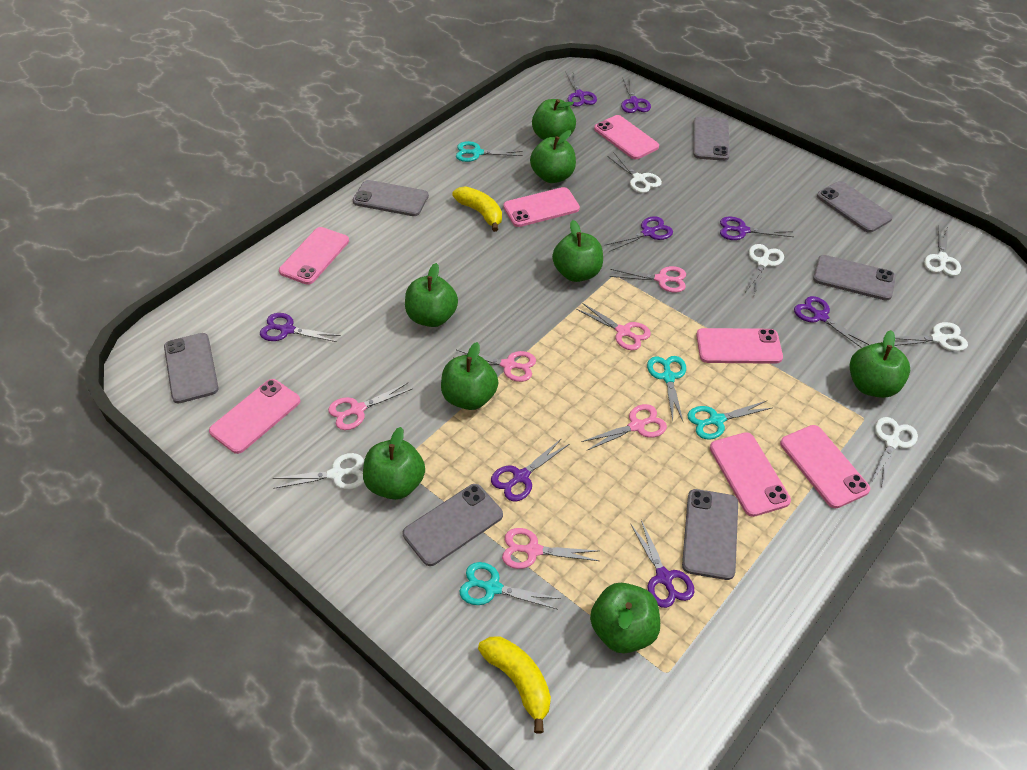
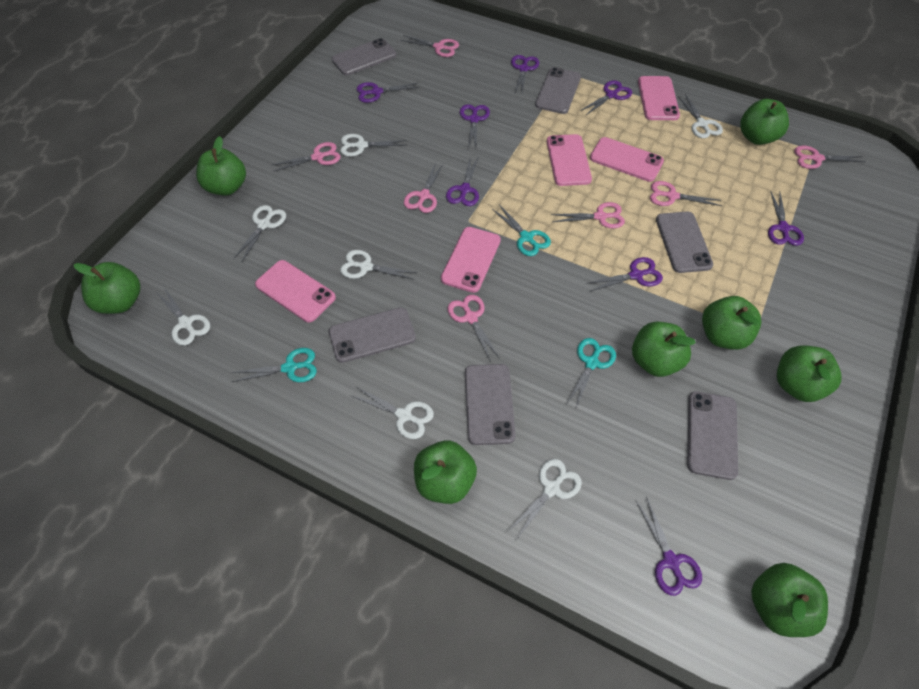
grey phone: [164,333,218,403] [353,180,429,216] [403,484,503,566] [682,489,738,580] [693,117,730,161] [813,255,896,301] [817,181,893,233] = 7 -> [329,307,416,363] [332,38,396,75] [465,364,515,445] [535,67,581,114] [656,212,713,273] [687,391,738,480] = 6
pink phone: [209,379,301,454] [279,227,349,285] [503,187,580,227] [594,115,659,159] [696,328,783,364] [710,432,791,517] [780,425,870,508] = 7 -> [255,260,336,323] [441,227,501,293] [547,134,592,186] [590,137,664,182] [638,76,680,120] = 5
pink scissors: [328,382,412,430] [457,350,536,382] [502,528,599,569] [576,303,651,350] [582,404,667,450] [609,266,686,293] = 6 -> [272,142,341,172] [401,35,459,57] [404,162,444,213] [448,295,500,362] [551,202,625,229] [650,181,722,206] [794,146,866,169] = 7
turquoise scissors: [456,141,523,162] [459,562,561,610] [647,356,686,421] [687,401,772,440] = 4 -> [231,348,317,382] [492,205,551,256] [565,338,616,410] = 3
white scissors: [273,453,364,490] [607,152,662,193] [745,244,784,295] [871,417,918,489] [894,322,968,351] [924,225,961,276] = 6 -> [156,287,210,346] [233,205,286,261] [340,134,407,157] [340,250,417,280] [350,386,434,439] [508,459,582,538] [678,94,723,138] = 7
yellow banana: [452,186,502,232] [478,637,551,733] = 2 -> none = 0

